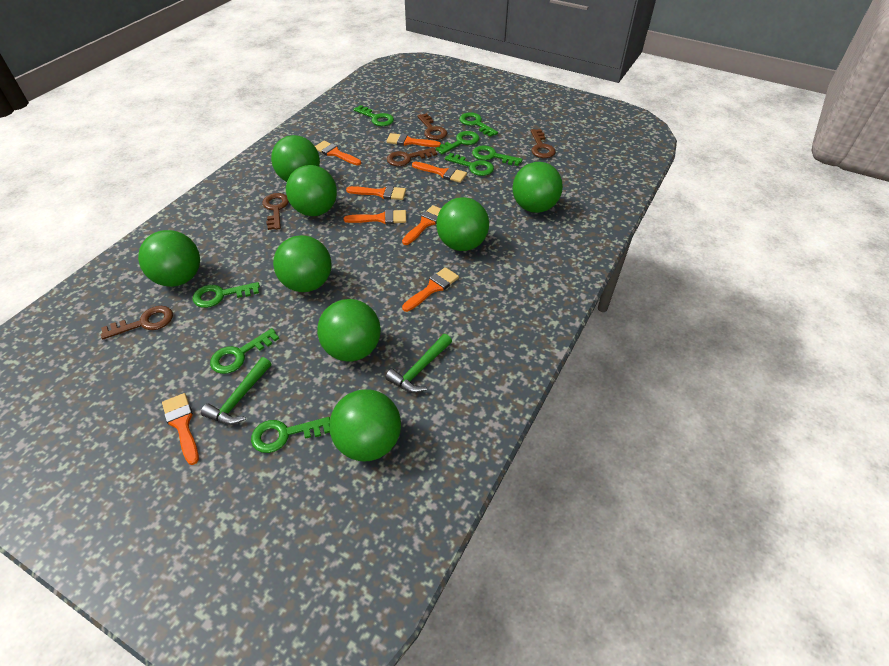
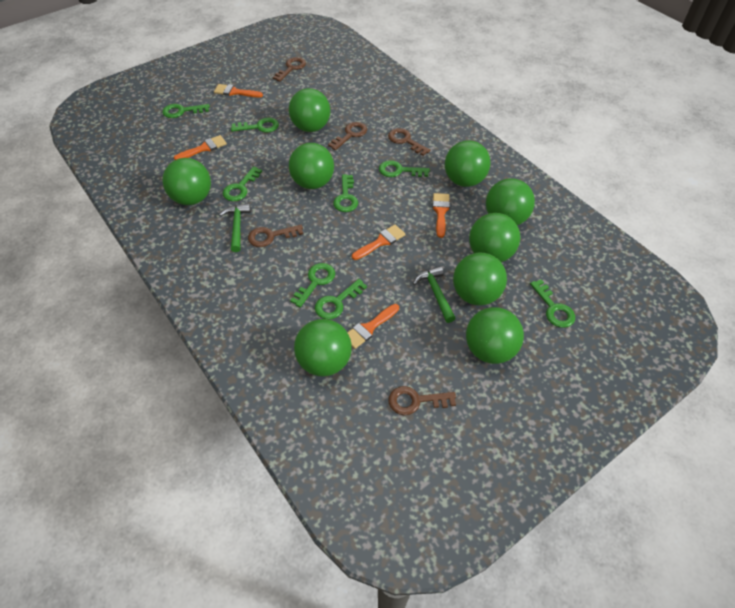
green ball: [138,230,200,287] [271,135,320,182] [273,235,331,292] [286,165,337,216] [317,299,381,362] [329,390,401,462] [436,197,489,251] [512,162,563,213] = 8 -> [163,158,211,205] [289,88,330,132] [289,143,334,189] [294,319,352,376] [445,140,491,187] [453,253,507,306] [466,307,524,364] [469,213,521,262] [486,178,535,225] = 9
orange brush: [162,393,199,465] [315,141,361,165] [344,209,406,224] [346,186,406,200] [386,133,441,147] [402,205,441,245] [402,267,459,312] [412,161,467,183] = 8 -> [174,135,227,160] [214,84,263,97] [347,304,399,349] [352,225,405,260] [433,193,450,238] = 5

